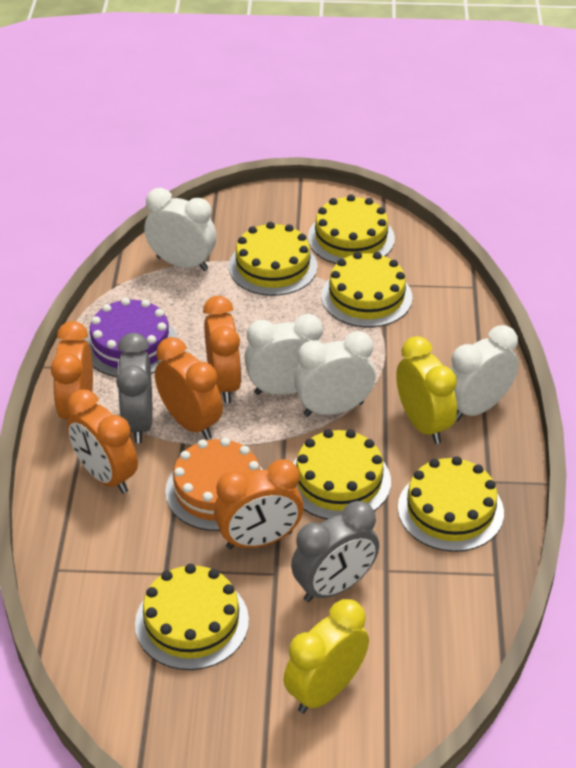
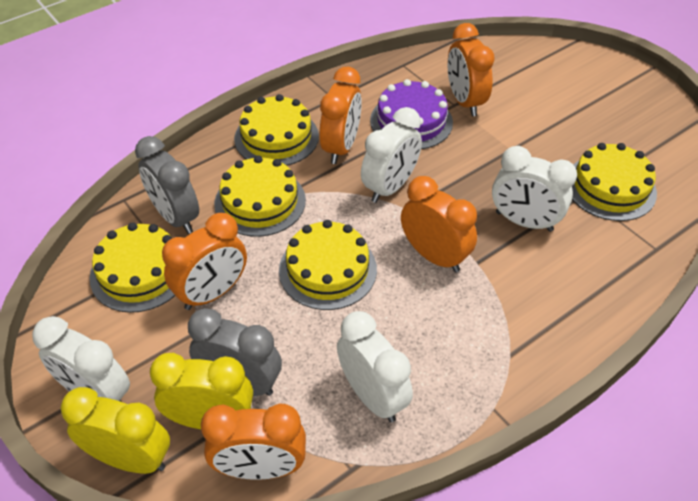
orange cake: [165,438,263,531] = 1 -> none = 0
yellow cake: [135,564,249,670] [229,222,318,296] [293,429,391,519] [308,194,395,264] [322,252,413,327] [398,456,504,552] = 6 -> [90,222,175,313] [214,155,306,237] [234,94,319,166] [279,220,377,310] [572,143,657,221] = 5

